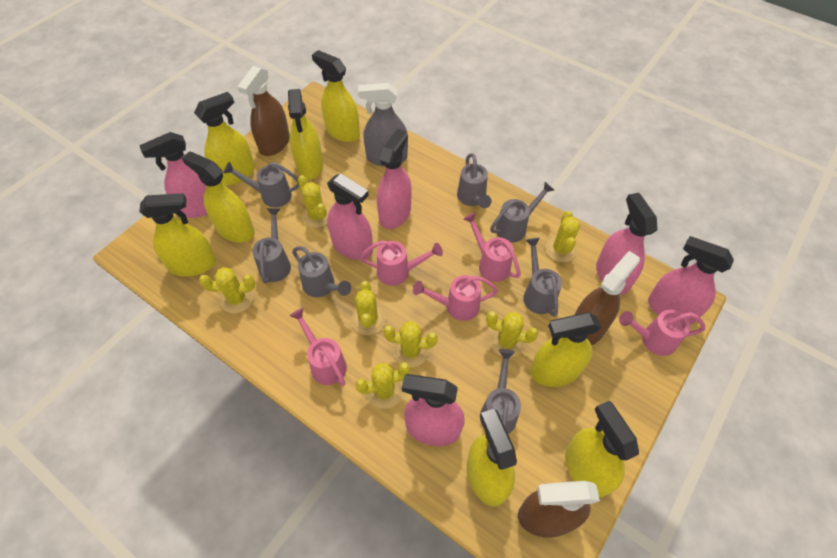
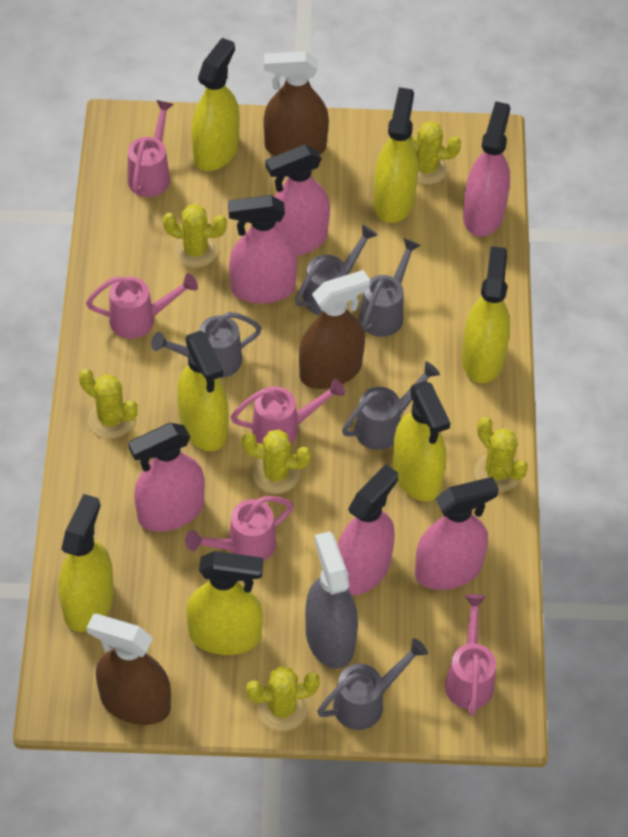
grey watering can: [223,162,299,207] [252,208,291,284] [292,246,351,297] [457,153,491,208] [480,349,521,434] [490,182,554,243] [523,238,562,317] = 7 -> [151,312,262,378] [295,225,377,316] [317,638,428,730] [342,361,440,450] [359,238,421,337] = 5
yellow cactus: [199,267,255,313] [298,175,330,228] [351,281,385,335] [355,362,410,409] [383,321,438,367] [486,311,538,358] [545,211,580,262] = 7 -> [79,368,138,439] [163,204,227,268] [242,429,311,494] [246,666,320,731] [409,121,461,184] [474,417,528,492] = 6
yellow spray bottle: [139,193,216,277] [182,151,255,243] [194,92,255,186] [288,89,323,179] [312,50,360,142] [467,409,517,507] [530,312,602,387] [565,401,639,498] = 8 -> [58,494,114,632] [177,331,228,451] [186,551,263,655] [191,38,240,171] [373,87,418,223] [392,381,450,502] [462,246,510,383] = 7

